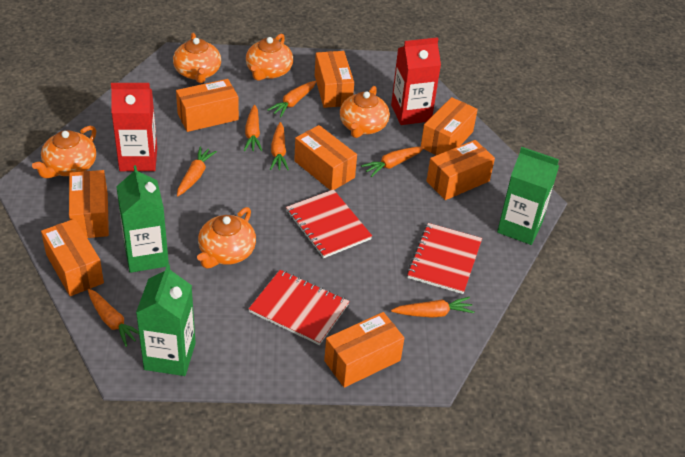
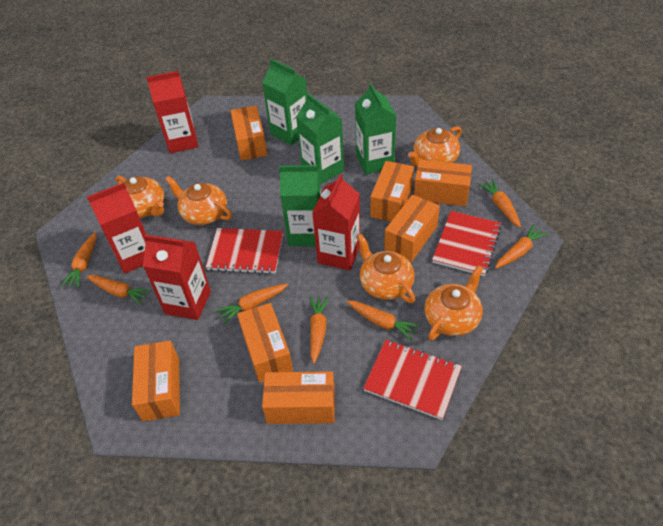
green carton: [116,165,169,273] [136,264,196,376] [497,147,559,245] = 3 -> [262,59,307,145] [279,165,321,246] [296,93,344,184] [355,83,396,175] = 4
orange box: [41,219,104,296] [69,170,109,238] [176,79,239,132] [294,125,357,190] [315,51,354,108] [324,312,404,388] [421,97,478,155] [427,140,495,200] = 8 -> [132,341,180,422] [231,106,267,161] [237,303,293,383] [262,371,335,424] [370,161,414,221] [384,195,440,262] [414,159,472,206] = 7
red carton: [111,83,157,171] [391,37,441,125] = 2 -> [87,183,147,274] [143,235,211,320] [146,71,198,153] [312,174,360,271] = 4

